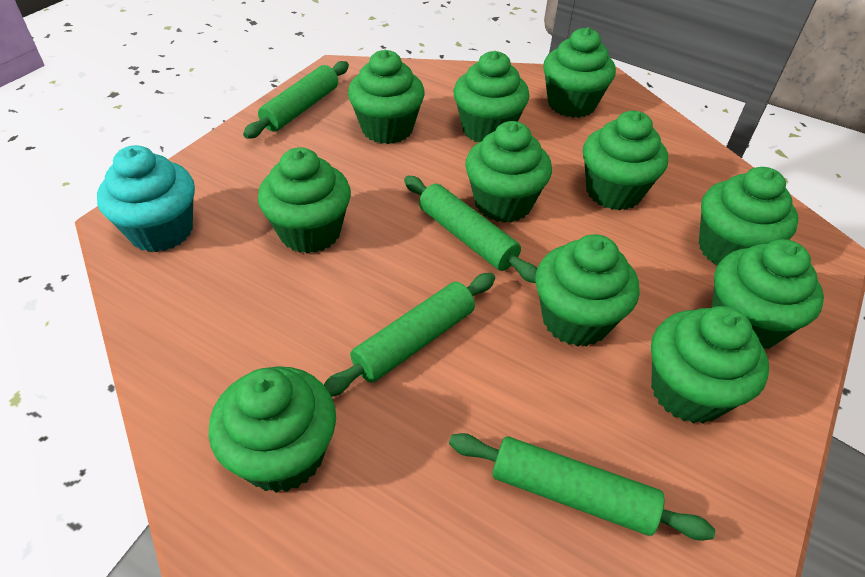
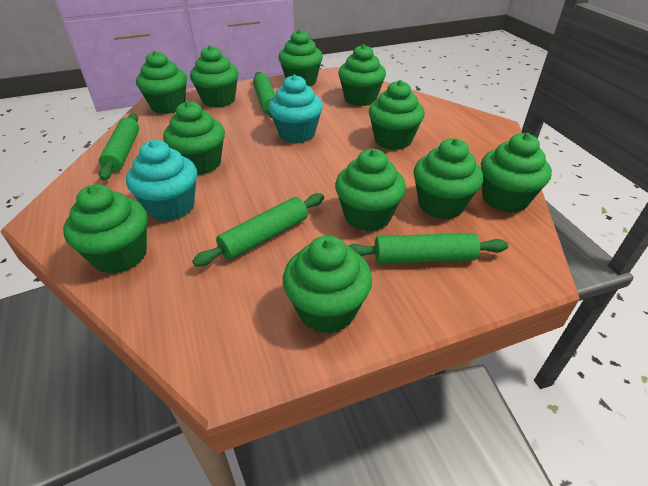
turquoise cupcake: [97,145,195,252] = 1 -> [126,140,197,221] [268,74,323,143] = 2

